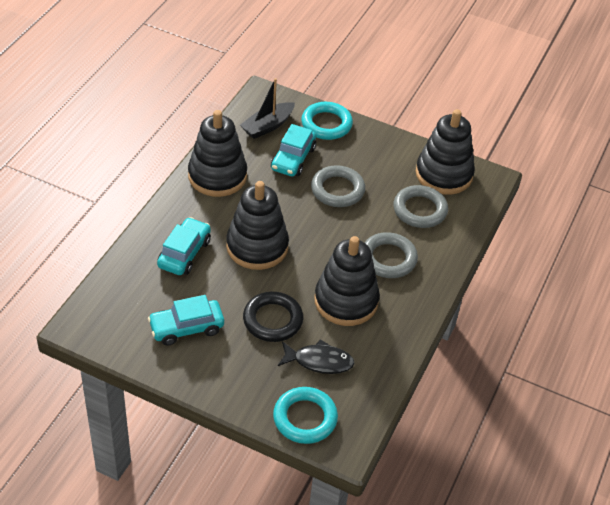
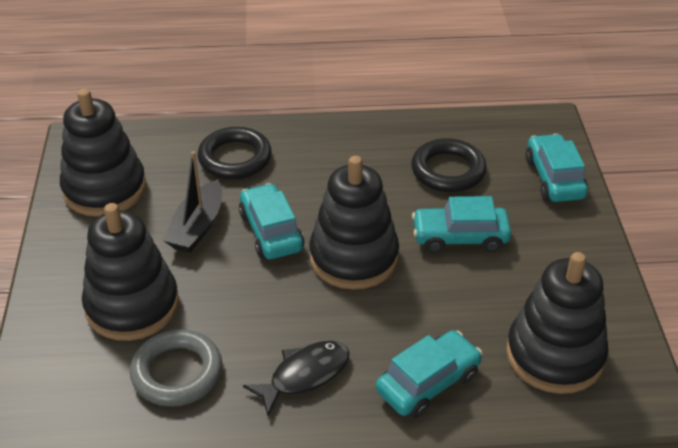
black ring: [243,292,303,342] = 1 -> [198,127,272,179] [411,138,487,192] = 2
grey ring: [311,165,365,207] [364,232,418,278] [393,185,448,228] = 3 -> [130,329,222,407] = 1
turquoise car: [148,295,224,346] [157,217,211,275] [271,124,316,176] = 3 -> [239,183,304,259] [376,330,483,418] [412,196,511,253] [525,134,588,202] = 4
turquoise ring: [273,387,338,444] [301,102,353,140] = 2 -> none = 0

